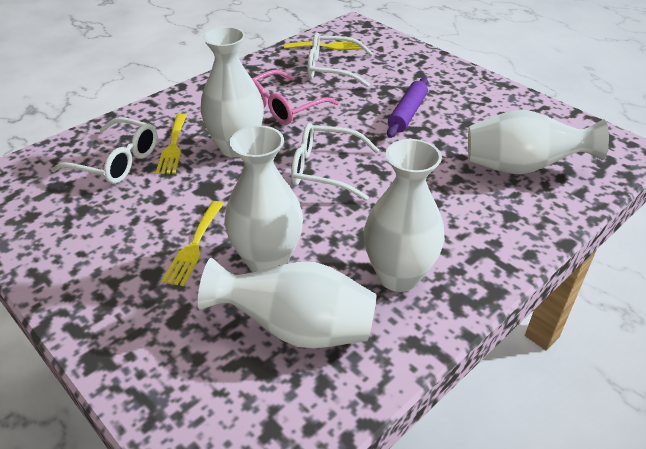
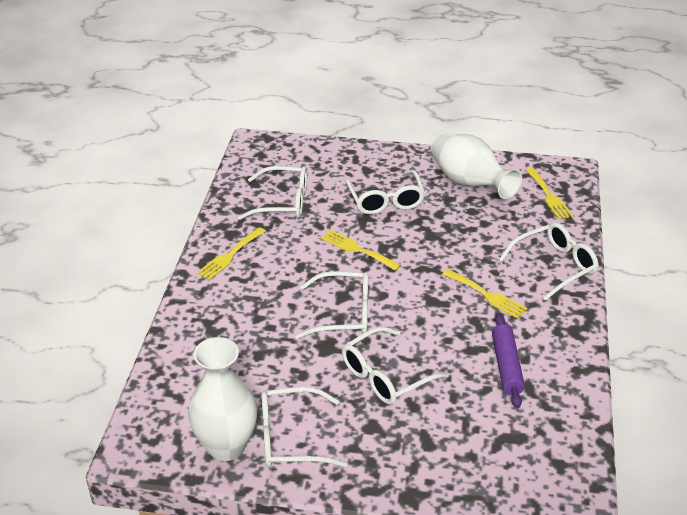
pink glasses: [252,70,339,124] = 1 -> none = 0
white glasses: [51,117,157,184] [291,123,379,201] [308,32,373,87] = 3 -> [238,166,307,220] [262,387,348,467] [295,271,368,339] [342,327,449,404] [345,170,425,214] [499,222,599,301] = 6
white vase: [198,258,377,348] [200,26,264,157] [224,125,303,272] [364,139,445,292] [468,109,609,174] = 5 -> [188,337,257,461] [431,134,522,199] = 2
yellow fork: [156,114,187,174] [162,201,223,286] [284,41,363,50] = 3 -> [197,227,266,281] [321,230,401,271] [442,269,527,319] [526,168,573,220] = 4

